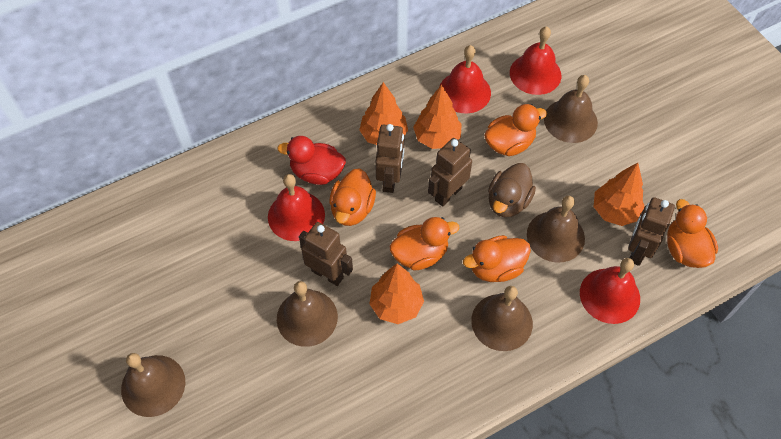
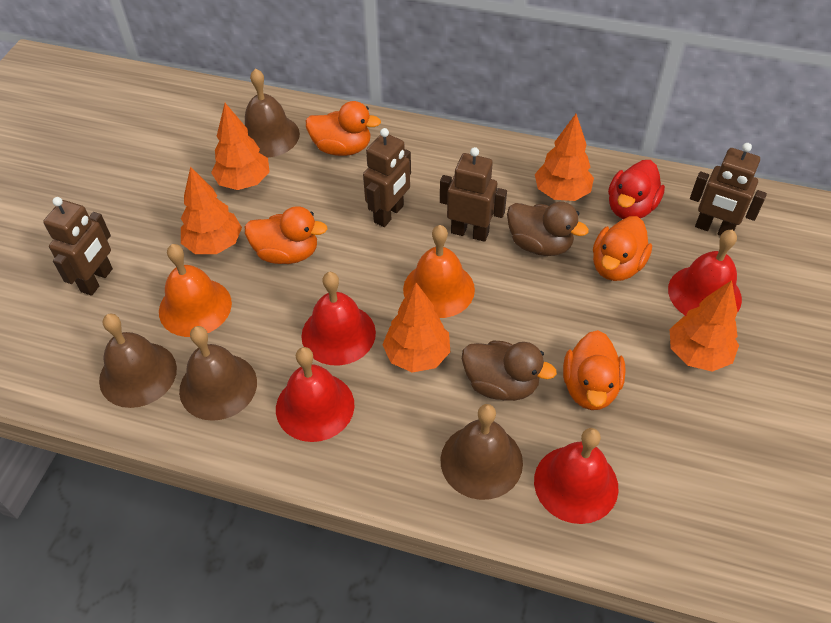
brown bell: [121,353,185,417] [277,281,338,347] [471,286,533,351] [527,196,585,263] [544,75,598,143] = 5 -> [99,314,177,408] [179,326,257,421] [245,68,300,158] [441,404,523,500] = 4
brown duck: [488,163,536,218] = 1 -> [462,341,557,401] [507,202,589,256] = 2
orange bell: none = 0 -> [159,244,232,337] [403,225,475,318] = 2
orange duck: [329,168,376,226] [390,217,459,270] [463,235,531,282] [484,104,547,156] [667,199,718,268] = 5 -> [245,206,328,264] [306,101,381,156] [563,330,626,410] [593,216,652,281] = 4
orange tree: [359,82,408,145] [370,263,424,324] [413,85,462,149] [594,163,645,226] = 4 -> [181,166,242,254] [211,103,270,190] [382,283,450,373] [535,114,594,201] [670,280,739,372] = 5

